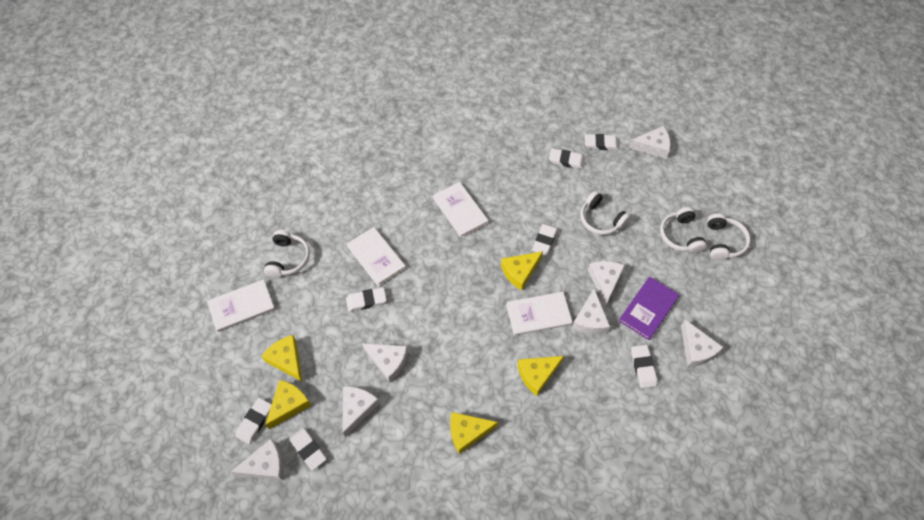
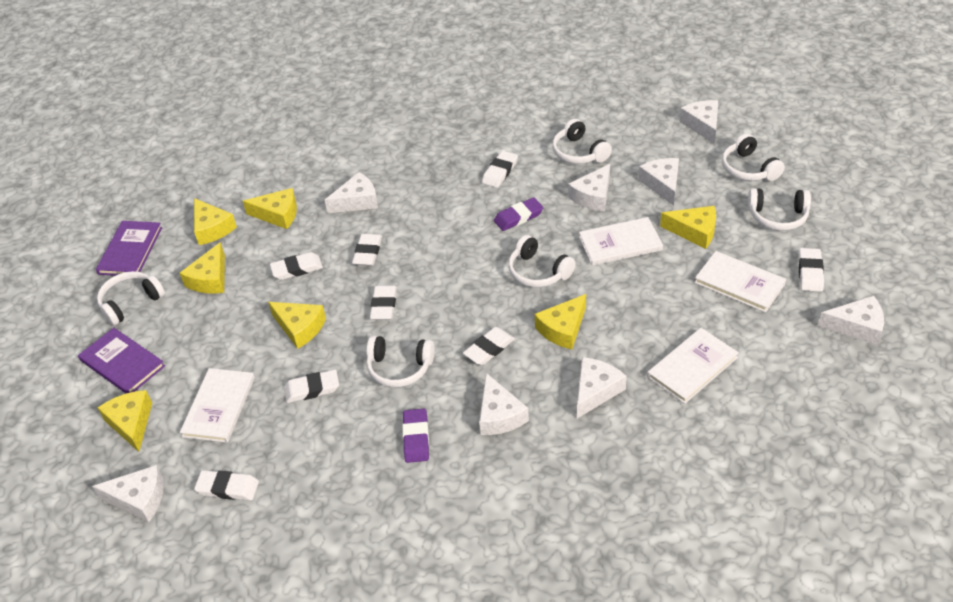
purple book: [619,276,679,340] = 1 -> [78,328,165,393] [96,221,162,276] = 2
purple eraser: none = 0 -> [402,409,429,463] [494,198,543,231] = 2
white cheese: [231,439,284,480] [343,387,380,437] [362,343,408,382] [572,289,610,334] [588,261,625,305] [629,126,671,159] [681,320,723,367] = 7 -> [92,465,164,522] [325,172,378,213] [479,373,529,435] [568,164,610,211] [577,357,627,418] [638,158,679,206] [680,100,718,144] [818,296,884,346] = 8
white eraser: [235,398,272,444] [289,428,326,470] [346,287,387,312] [532,223,558,255] [549,148,585,169] [585,134,619,150] [631,345,657,388] = 7 -> [194,470,259,500] [270,252,323,280] [284,370,339,403] [352,234,382,266] [370,285,397,320] [463,327,515,365] [482,151,518,188] [798,248,824,292] = 8
white headphones: [264,230,310,278] [580,191,630,235] [660,207,707,253] [707,214,750,260] = 4 -> [97,271,165,326] [366,336,435,387] [508,235,576,287] [552,119,612,164] [722,133,785,181] [748,188,811,231] = 6
yellow cheese: [261,335,303,382] [265,380,312,429] [450,412,498,454] [501,251,543,290] [518,356,564,396] = 5 -> [98,390,152,452] [180,242,225,294] [194,198,237,245] [243,188,297,229] [268,302,326,349] [535,294,586,349] [660,206,716,249] = 7

